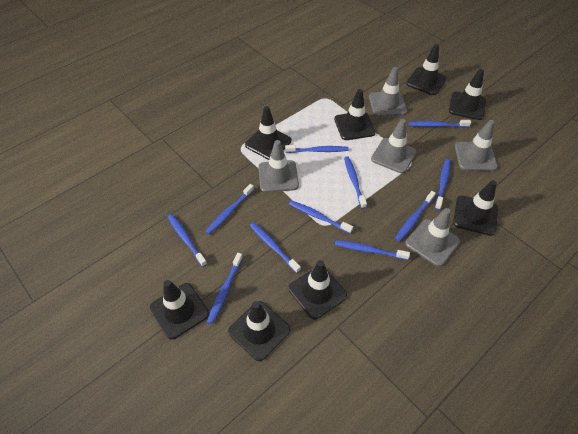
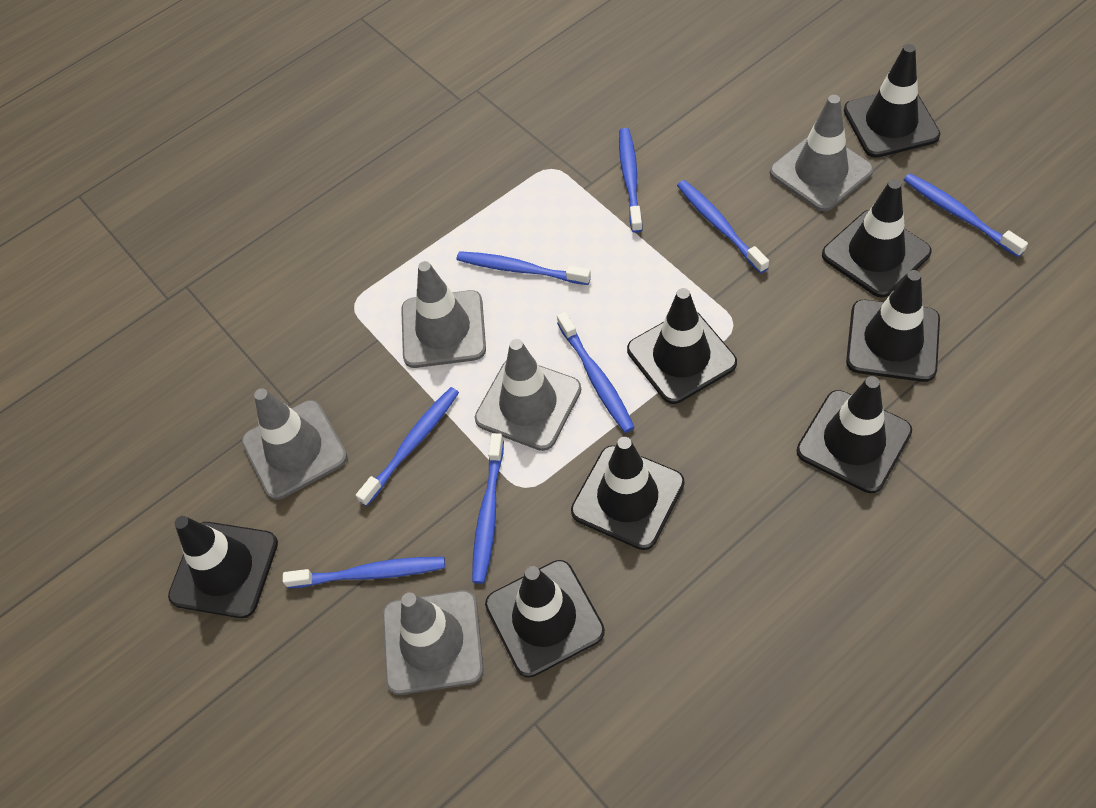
blue toothbrush: [168,214,207,267] [205,184,254,235] [207,253,243,324] [250,222,301,273] [285,145,349,153] [289,200,353,234] [335,240,410,260] [344,156,367,209] [395,191,436,242] [408,120,471,128] [435,159,451,210] = 11 -> [283,557,445,588] [356,387,459,506] [457,251,591,285] [472,433,504,584] [557,312,635,433] [619,128,642,233] [677,180,769,274] [904,173,1028,257] = 8

